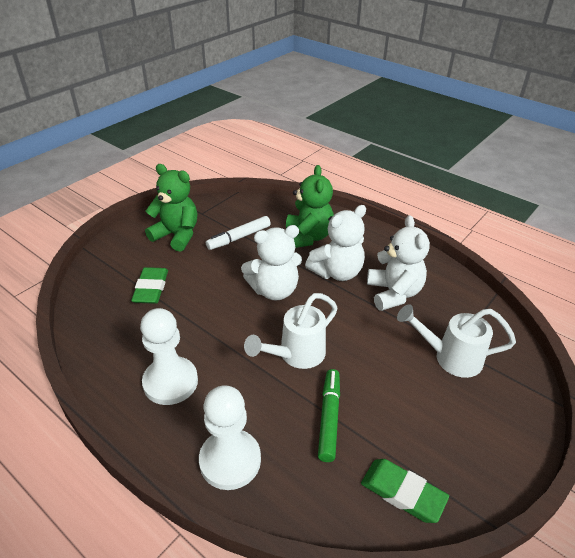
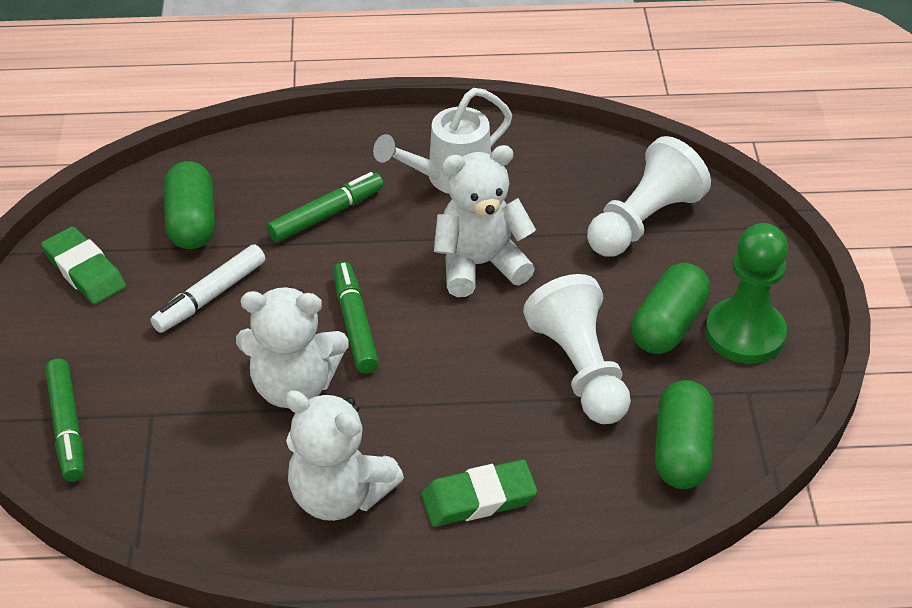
green capsule: none = 0 -> [164,161,215,249] [631,263,710,354] [655,380,714,489] = 3
green marker: [318,369,340,462] = 1 -> [45,359,84,482] [267,172,384,242] [334,262,379,373] = 3
green pawn: none = 0 -> [705,223,788,364] = 1
green teddy bear: [145,164,197,252] [286,165,334,248] = 2 -> none = 0
white watering can: [244,293,338,369] [397,304,516,378] = 2 -> [373,88,512,194] = 1

